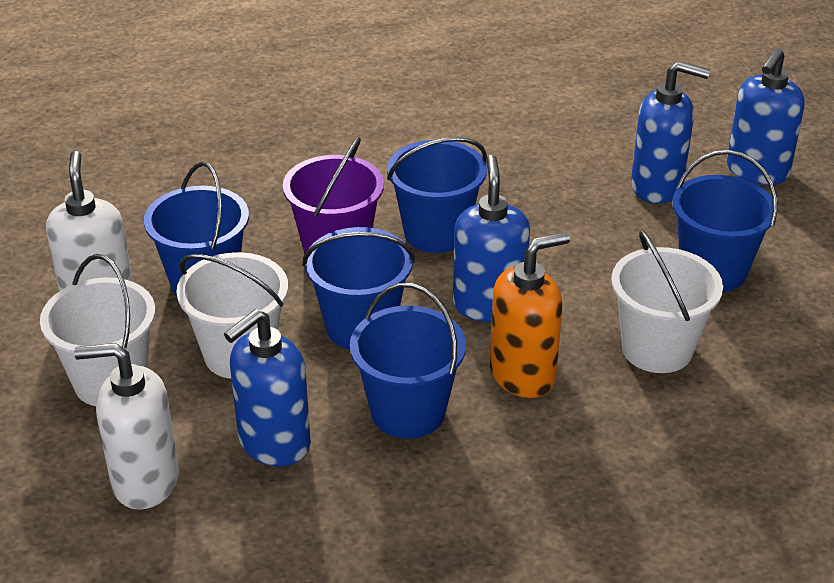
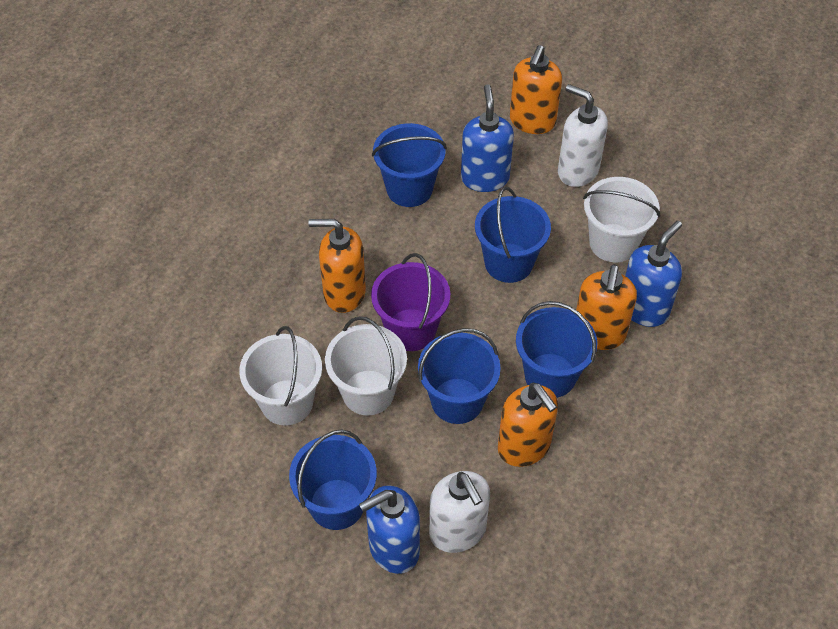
blue soap dispenser: [224,309,311,467] [453,155,530,322] [631,61,710,204] [727,48,805,185] = 4 -> [359,485,420,574] [461,84,514,192] [625,221,682,327] = 3
orange soap dispenser: [490,232,570,398] = 1 -> [308,219,366,313] [498,383,558,467] [510,45,562,134] [576,264,637,350] = 4

